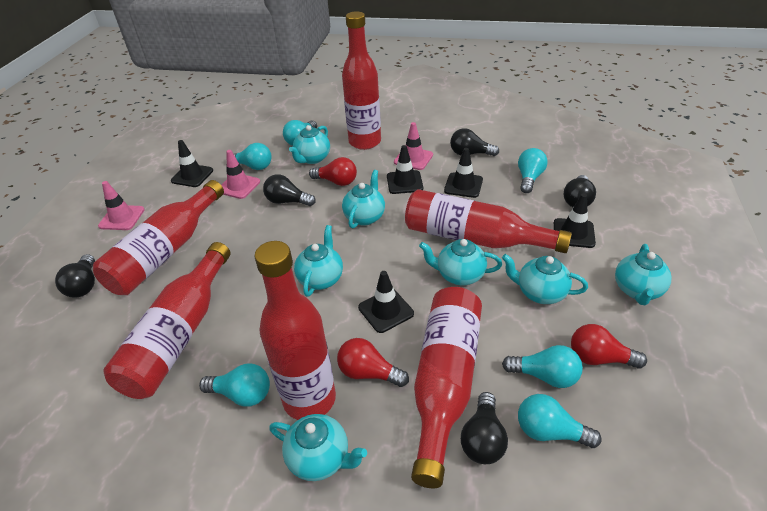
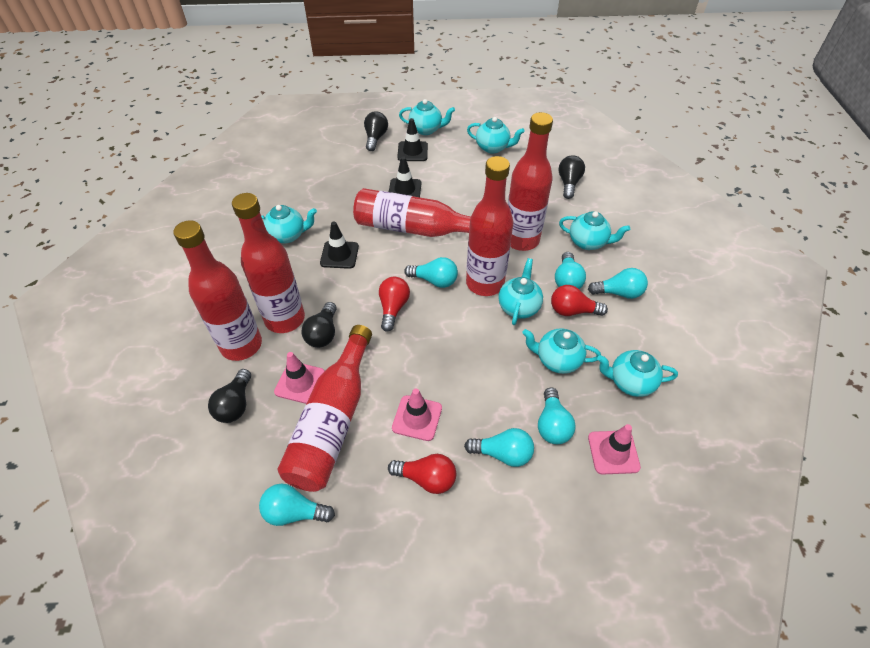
black light bulb: [55,254,95,298] [263,174,316,206] [450,128,499,156] [461,392,508,464] [563,175,596,207] = 5 -> [208,369,251,423] [302,302,337,348] [364,111,388,151] [559,155,585,199] = 4
black traffic cone: [171,140,213,187] [358,271,414,333] [387,145,423,194] [444,148,483,198] [554,194,596,248] = 5 -> [320,222,359,269] [389,157,422,197] [397,118,428,161] = 3

